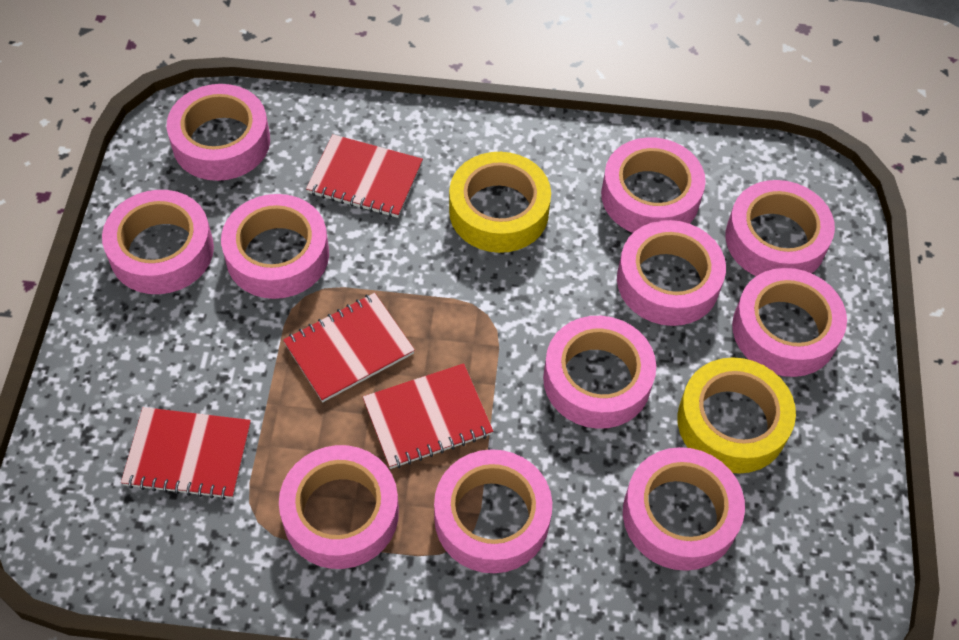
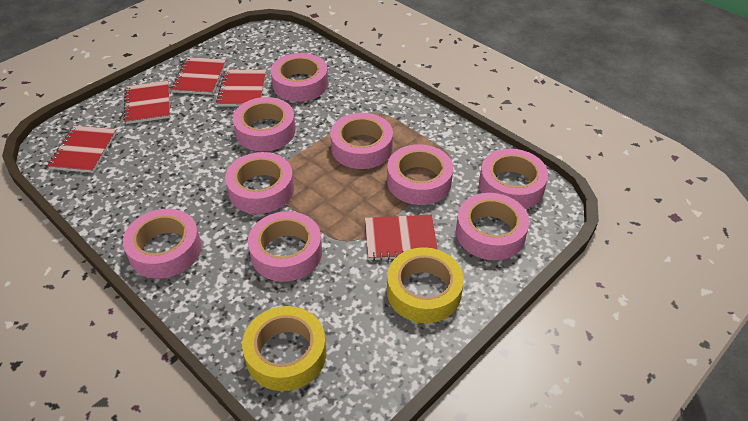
pink tape: [102,190,214,294] [167,84,270,181] [221,194,329,299] [279,445,399,569] [434,449,552,573] [543,316,656,429] [601,137,706,233] [617,220,726,326] [623,447,745,571] [726,180,835,276] [732,268,847,377] = 11 -> [123,209,201,279] [225,152,294,214] [233,97,296,151] [248,211,322,282] [270,53,328,102] [330,113,393,169] [387,144,453,205] [456,193,529,260] [479,149,548,209] = 9
red notebook: [121,407,251,500] [283,293,415,402] [306,134,423,218] [363,363,493,469] = 4 -> [47,126,117,173] [123,81,170,124] [171,57,226,95] [216,70,266,107] [365,215,438,261] = 5

